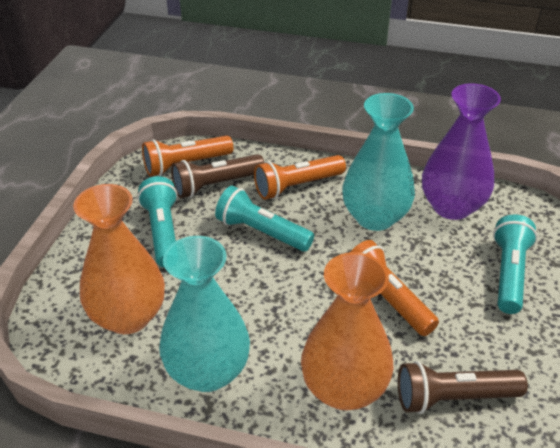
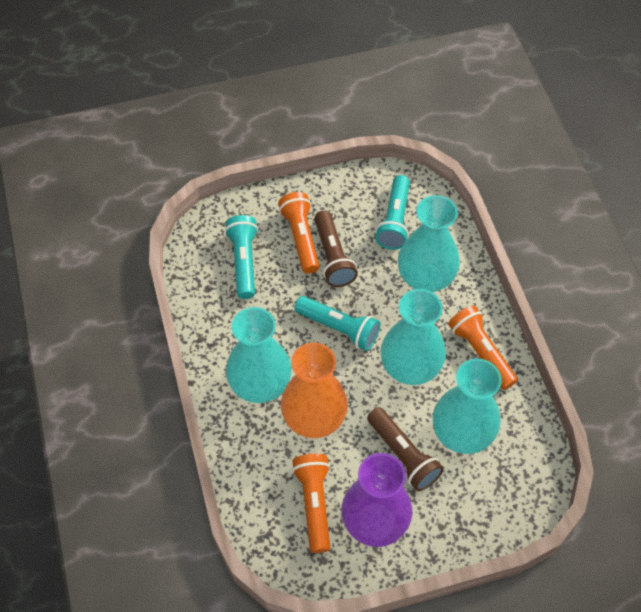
orange vase: [73,184,165,334] [301,252,394,410] = 2 -> [281,342,348,438] = 1
turquoise vase: [159,236,250,392] [342,93,415,231] = 2 -> [226,307,292,403] [380,289,446,385] [398,195,460,292] [433,358,502,454] = 4

